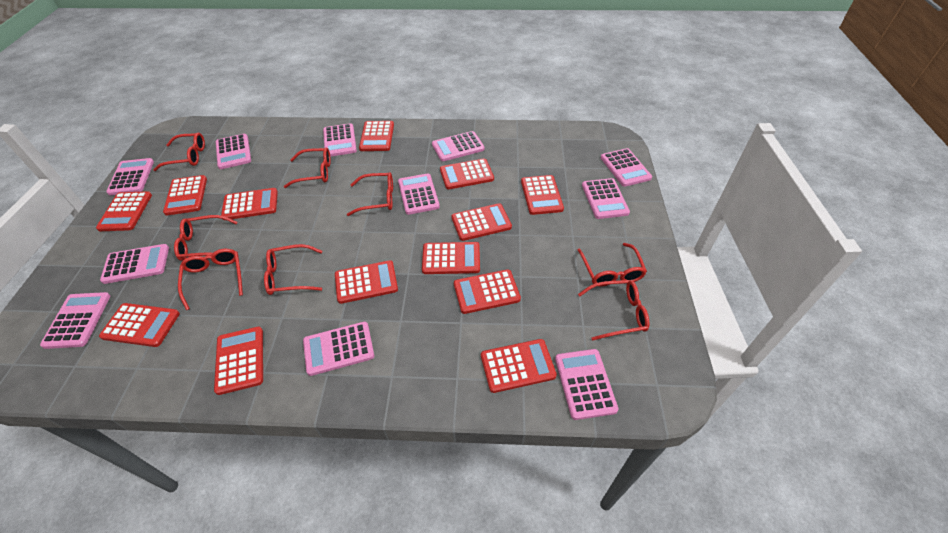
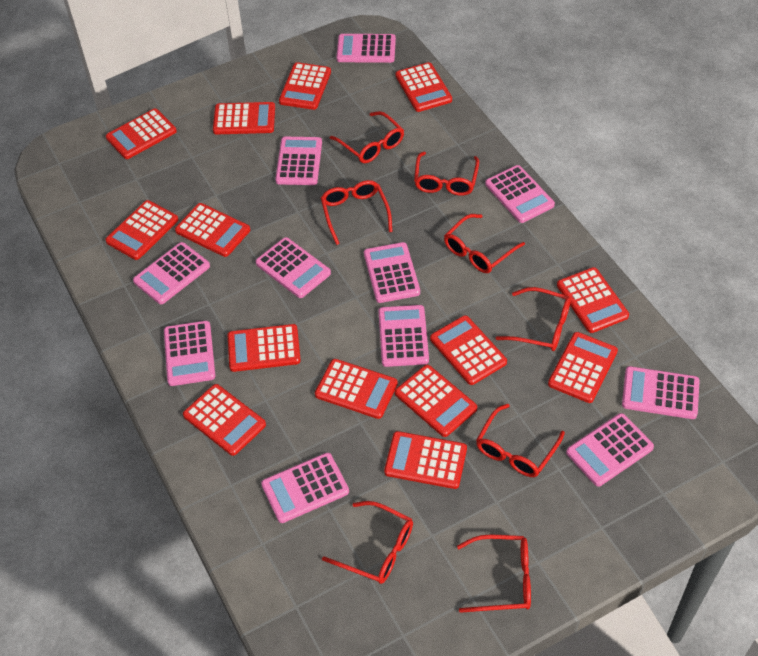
red calculator: [96,191,152,231] [99,303,180,347] [163,175,207,215] [214,327,263,395] [221,188,278,220] [335,260,398,304] [359,121,394,151] [422,242,480,274] [440,159,494,189] [451,203,512,241] [454,269,521,314] [481,339,557,393] [521,175,564,215] = 13 -> [105,200,178,260] [106,109,177,159] [175,203,250,257] [183,384,266,456] [213,102,275,134] [228,324,301,372] [279,62,331,110] [315,359,398,419] [384,431,467,489] [395,365,477,437] [396,62,452,112] [430,315,507,385] [548,332,618,403] [557,267,629,333] = 14

